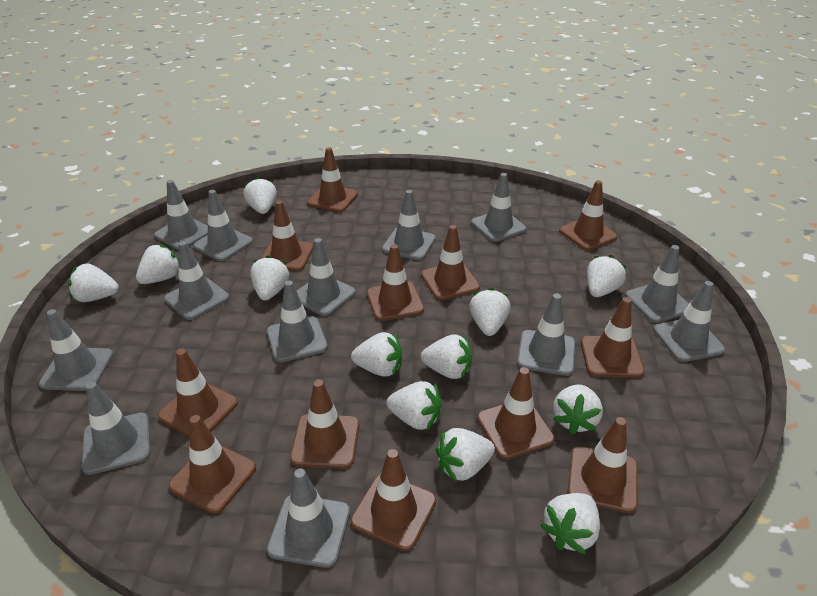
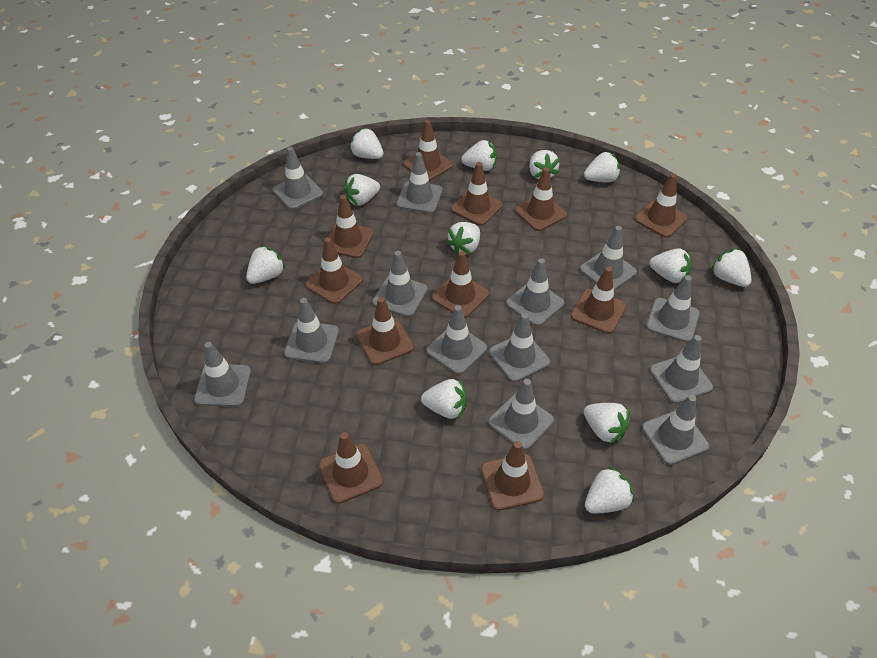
brown traffic cone: [158,348,238,437] [168,415,256,514] [261,200,314,271] [290,379,359,469] [307,147,358,212] [351,449,436,551] [367,244,424,321] [421,225,480,300] [477,367,555,459] [559,180,617,251] [568,417,638,513] [581,297,644,378] = 12 -> [305,237,363,304] [319,432,383,504] [323,195,374,258] [356,297,414,365] [403,120,453,181] [432,251,489,318] [451,162,503,226] [481,441,544,510] [514,167,567,231] [571,266,626,334] [634,173,688,238] = 11

